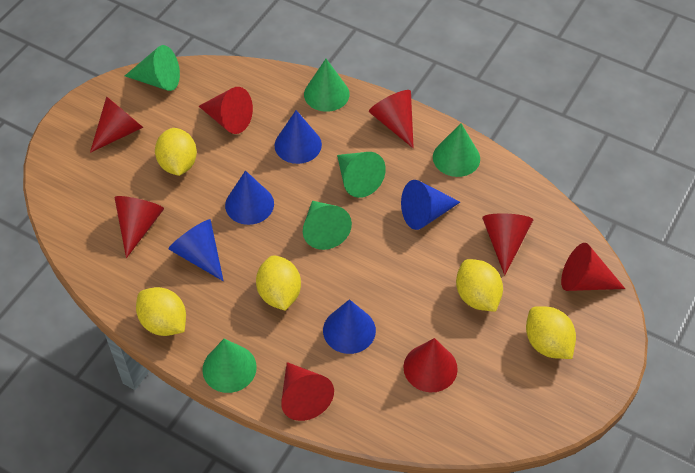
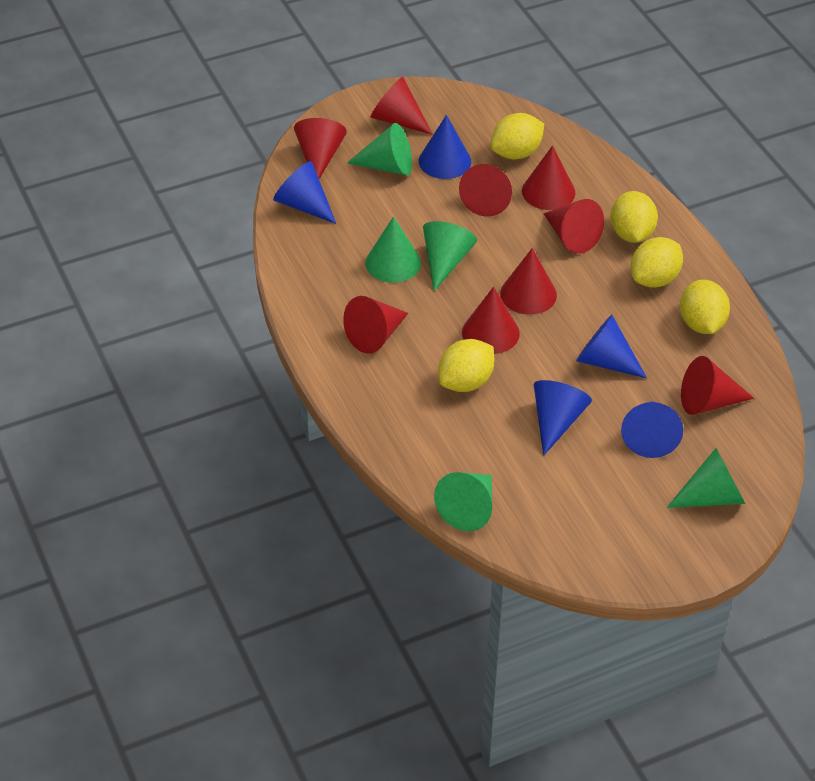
green cone: [125,45,180,91] [202,339,257,393] [303,201,352,250] [304,59,350,112] [337,152,386,198] [433,123,480,177] = 6 -> [347,123,412,175] [365,216,421,283] [423,221,477,291] [434,472,492,531] [667,448,745,508] = 5
red cone: [90,96,144,153] [114,196,164,258] [199,87,253,134] [281,362,334,421] [369,90,414,148] [403,338,458,392] [482,213,533,275] [561,243,625,291] = 8 -> [294,118,347,179] [343,296,408,354] [371,77,432,134] [459,164,512,216] [462,287,520,354] [500,248,557,315] [522,145,576,210] [544,199,604,254] [681,356,754,415] = 9

